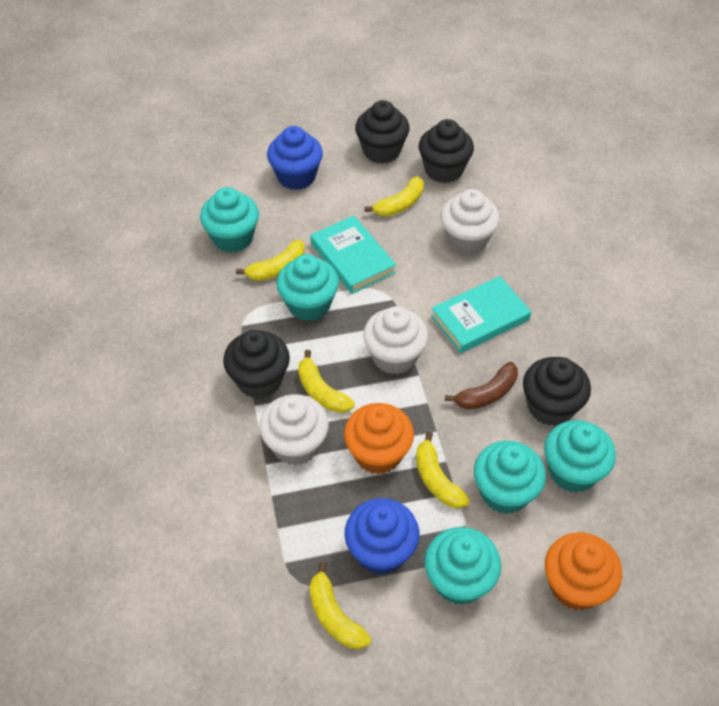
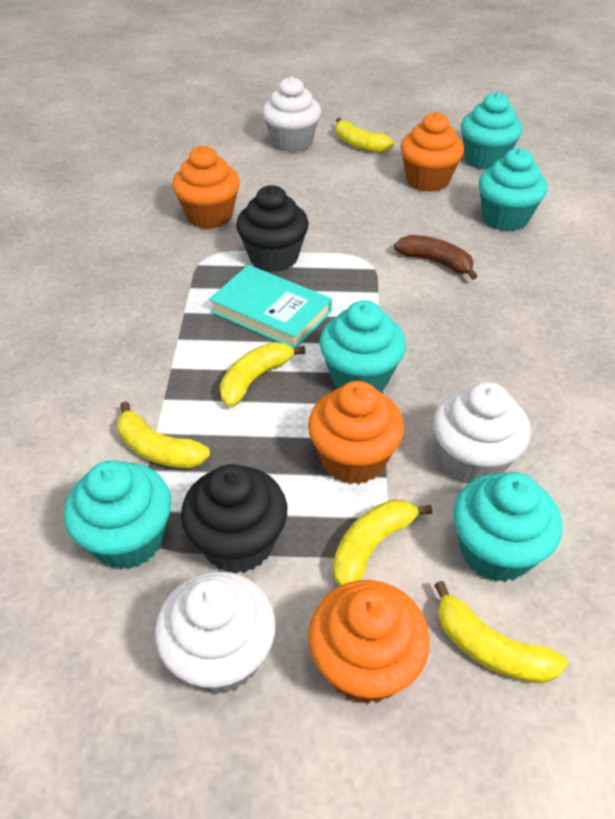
black cupcake: [223,330,290,399] [355,100,410,164] [419,119,474,183] [523,357,591,426] = 4 -> [181,464,287,574] [236,185,309,272] = 2
blue cupcake: [267,126,323,190] [345,498,420,574] = 2 -> none = 0
orange cupcake: [344,403,414,474] [545,532,622,610] = 2 -> [172,146,240,229] [308,381,404,484] [308,580,430,704] [400,112,464,192] = 4
turquoise book: [310,216,396,294] [431,276,531,353] = 2 -> [209,265,332,348] = 1

